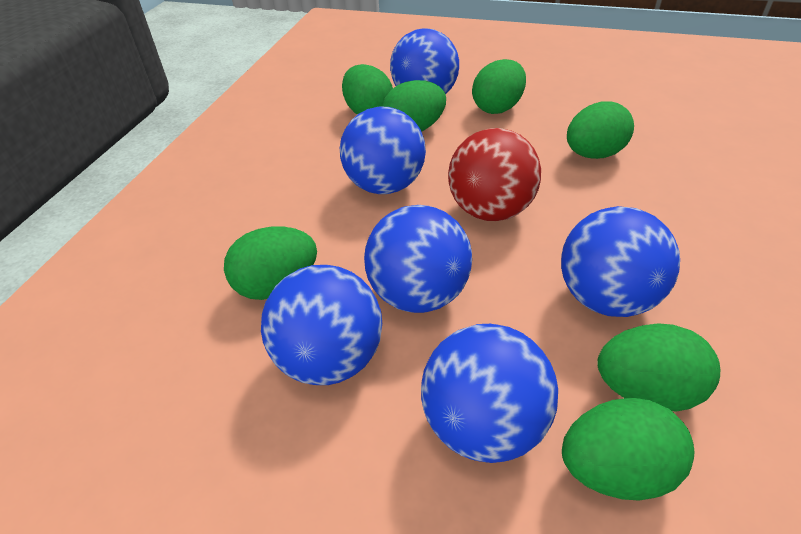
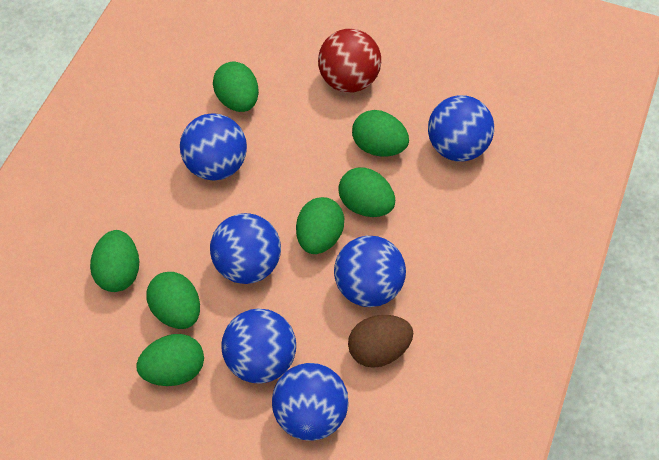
brown egg: none = 0 -> [348,315,413,368] = 1

